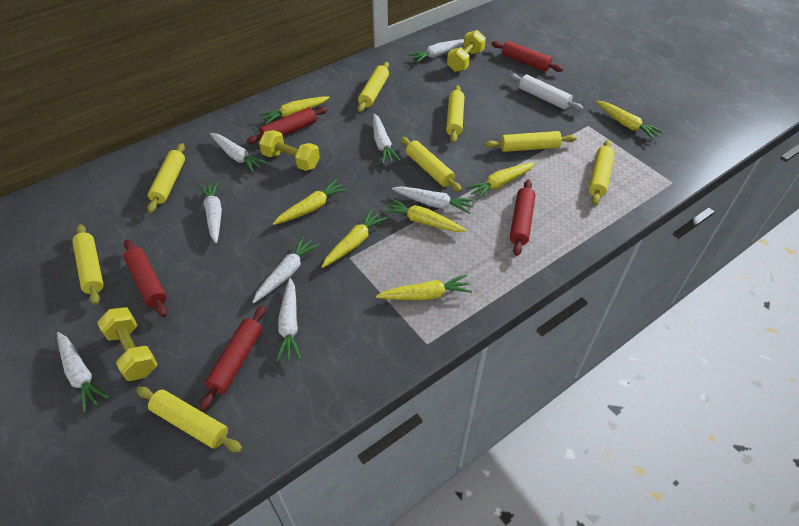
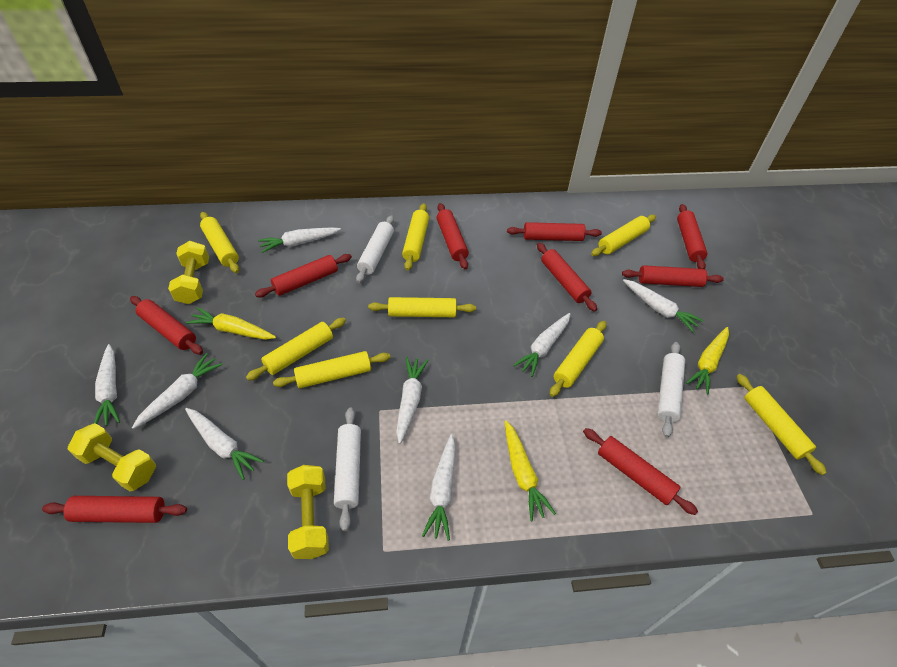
red rolling pin: [123,239,167,317] [200,306,266,411] [247,107,328,144] [492,41,563,72] [510,180,536,256] = 5 -> [42,496,187,523] [130,296,203,355] [255,254,352,297] [437,203,469,269] [507,222,602,241] [537,243,597,312] [583,428,698,515] [622,265,724,287] [677,204,707,269] = 9
white rolling pin: [509,74,584,111] = 1 -> [334,408,361,531] [356,215,394,283] [657,342,685,437] = 3
yellow carrot: [259,96,330,125] [273,179,348,225] [322,209,387,268] [376,274,472,300] [383,198,467,232] [465,162,535,200] [596,101,664,140] = 7 -> [186,307,276,340] [505,420,556,521] [686,327,729,394] = 3

